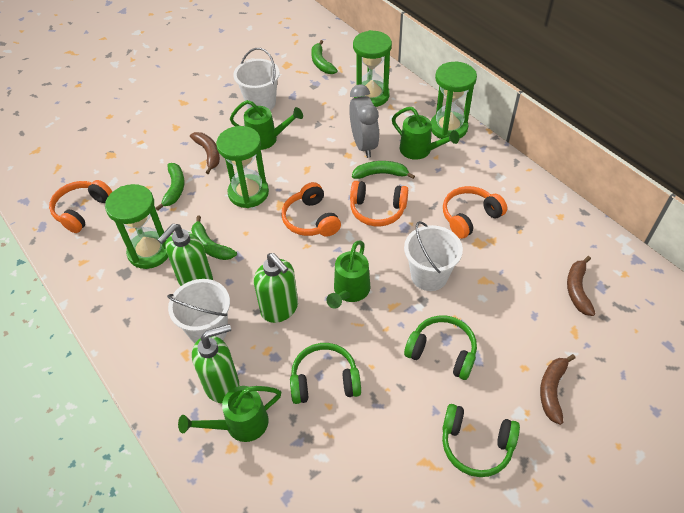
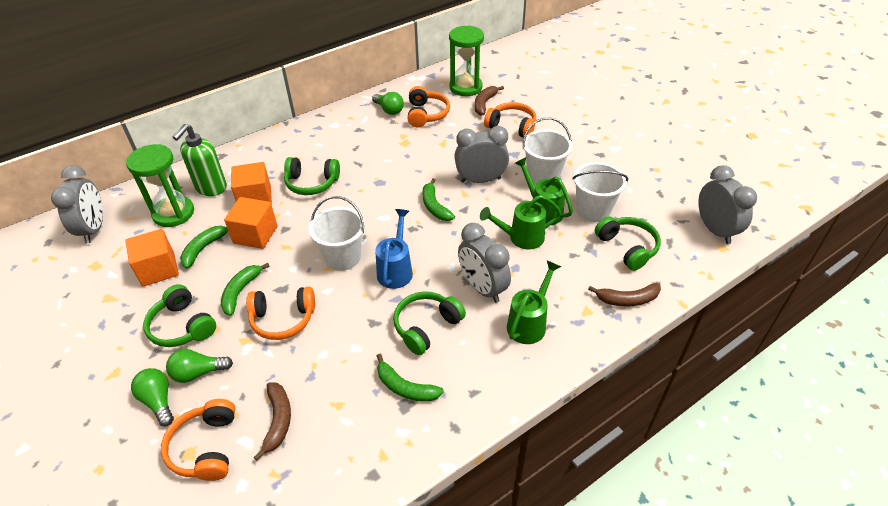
blue watering can: none = 0 -> [375,209,413,289] = 1
green headphones: [290,343,361,404] [404,315,477,380] [442,404,520,477] = 3 -> [143,284,216,347] [284,157,340,195] [393,291,466,355] [595,217,661,271] = 4
green hourglass: [105,184,168,269] [216,126,269,208] [353,30,392,107] [431,62,477,139] = 4 -> [126,144,194,227] [449,25,484,96] = 2
green light bulb: none = 0 -> [131,368,174,426] [166,349,233,383] [372,92,404,115] = 3
green soap dispenser: [158,224,213,286] [192,324,239,403] [254,253,298,323] = 3 -> [173,124,227,196] = 1
green watering can: [178,386,281,442] [230,100,303,150] [326,240,370,309] [392,107,460,160] = 4 -> [480,195,561,250] [507,261,561,344] [515,157,573,225] = 3
grey clock: [349,84,379,158] = 1 -> [51,165,103,243] [454,126,509,183] [458,223,511,303] [698,165,757,244] = 4
orange cube: none = 0 -> [125,229,179,286] [224,197,277,249] [231,162,272,205] = 3

